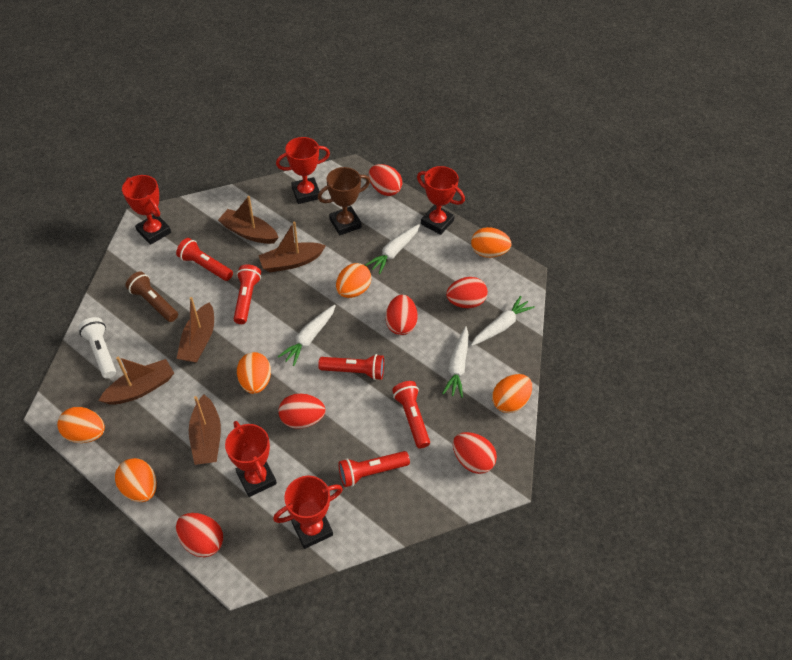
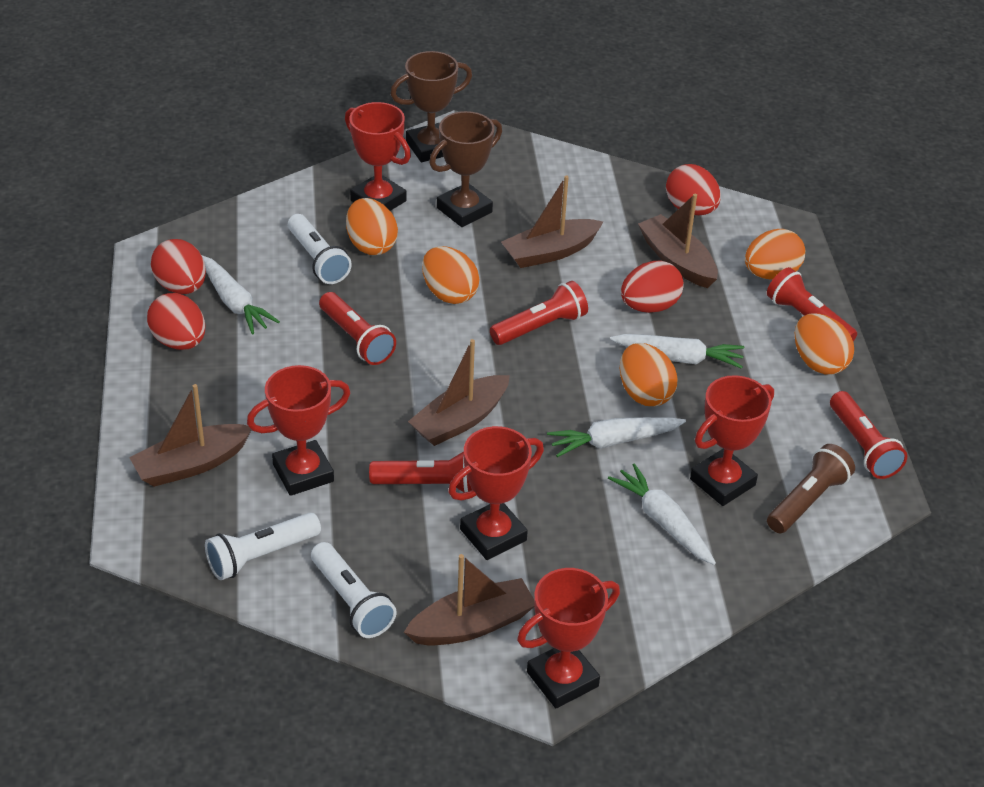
brown trophy: [318,167,370,235] = 1 -> [390,51,472,162] [429,111,502,227] = 2
orange egg: [57,407,105,443] [115,458,157,502] [237,352,271,394] [336,263,372,298] [471,227,512,258] [492,374,532,413] = 6 -> [346,198,398,255] [422,246,479,304] [620,343,677,406] [745,229,805,280] [795,314,854,374] = 5
red egg: [176,513,223,557] [278,393,325,429] [369,164,402,196] [386,295,418,335] [446,277,488,308] [453,432,497,474] = 6 -> [147,293,205,350] [151,239,206,294] [621,261,684,313] [666,164,721,215] = 4
white flashlight: [79,317,116,378] = 1 -> [205,513,321,580] [288,214,352,284] [311,542,397,638] = 3

